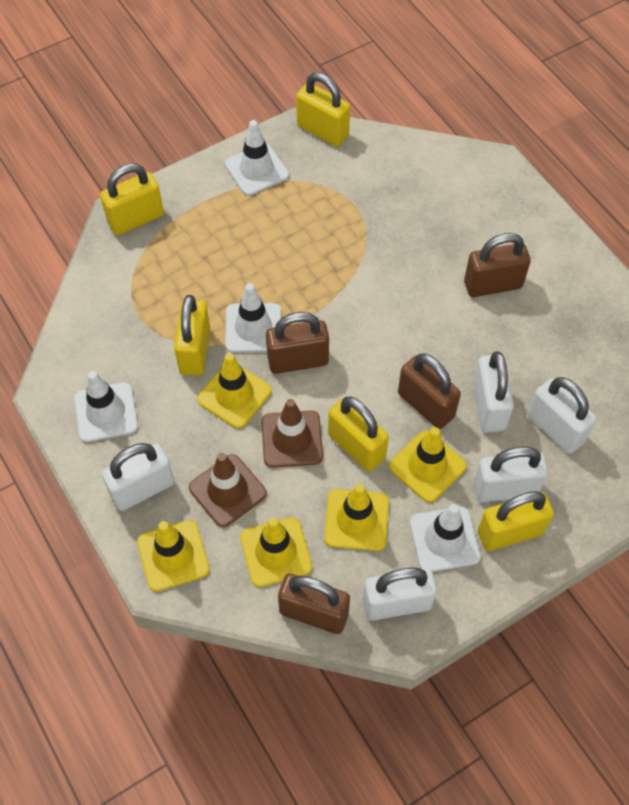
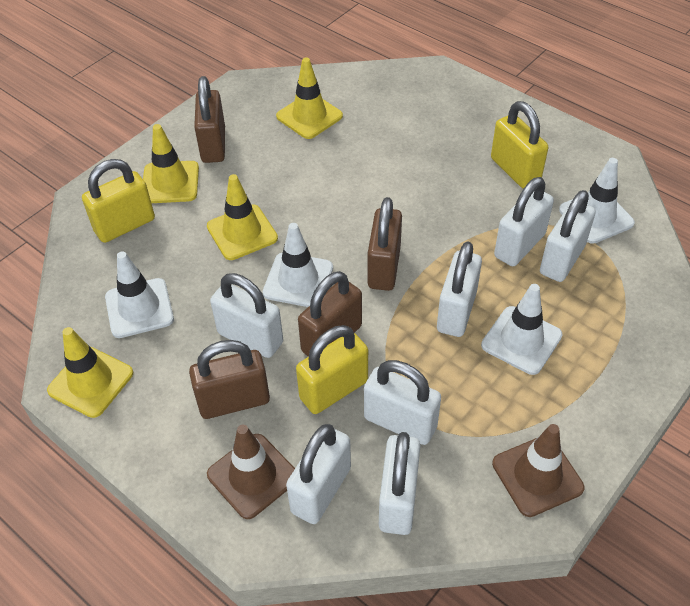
white padlock: [102,443,175,511] [363,568,437,620] [473,351,514,433] [474,447,548,502] [528,377,596,454] = 5 -> [210,273,283,358] [286,424,351,524] [364,360,441,445] [379,432,420,535] [437,241,482,337] [494,177,554,266] [540,190,596,282] = 7
yellow padlock: [100,164,164,235] [174,295,210,376] [296,73,350,147] [328,397,389,472] [478,491,554,551] = 5 -> [82,159,155,243] [296,325,368,414] [491,101,548,189] = 3
yellow traffic cone: [137,520,210,592] [197,353,272,428] [240,517,312,587] [324,484,389,551] [389,427,467,502] = 5 -> [47,327,133,418] [143,124,199,203] [207,174,278,260] [276,58,343,139] = 4

